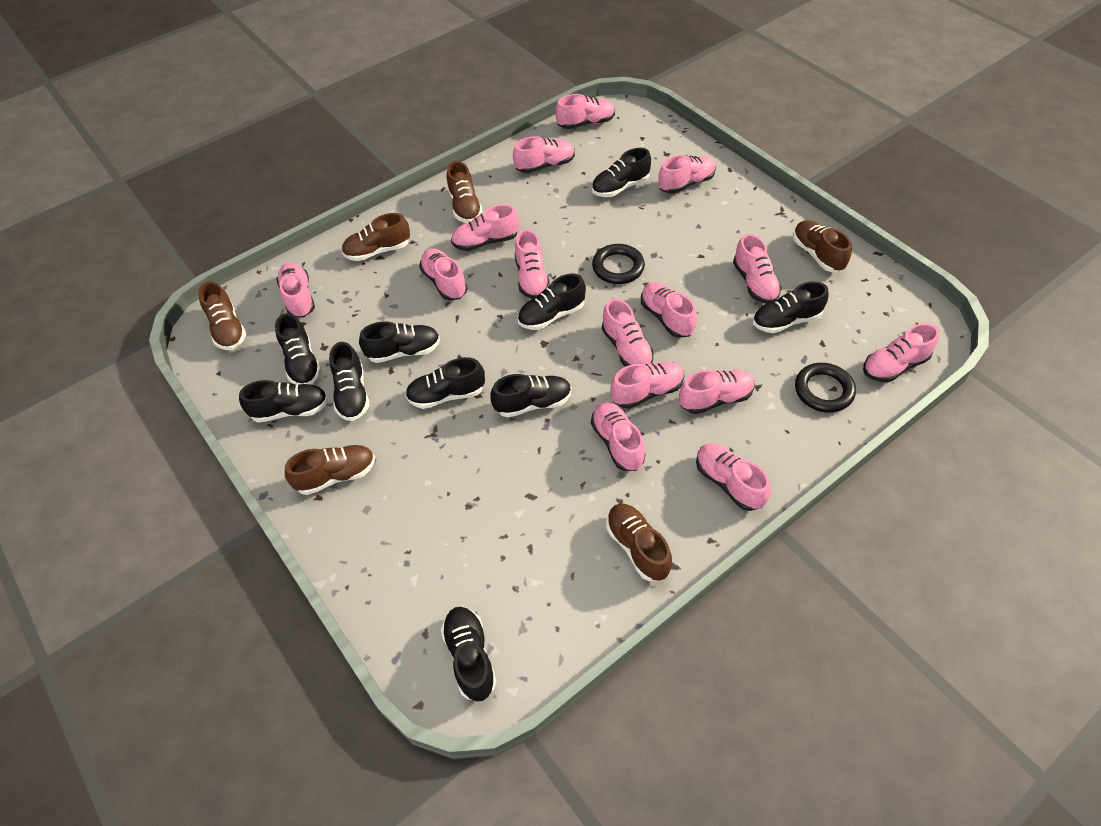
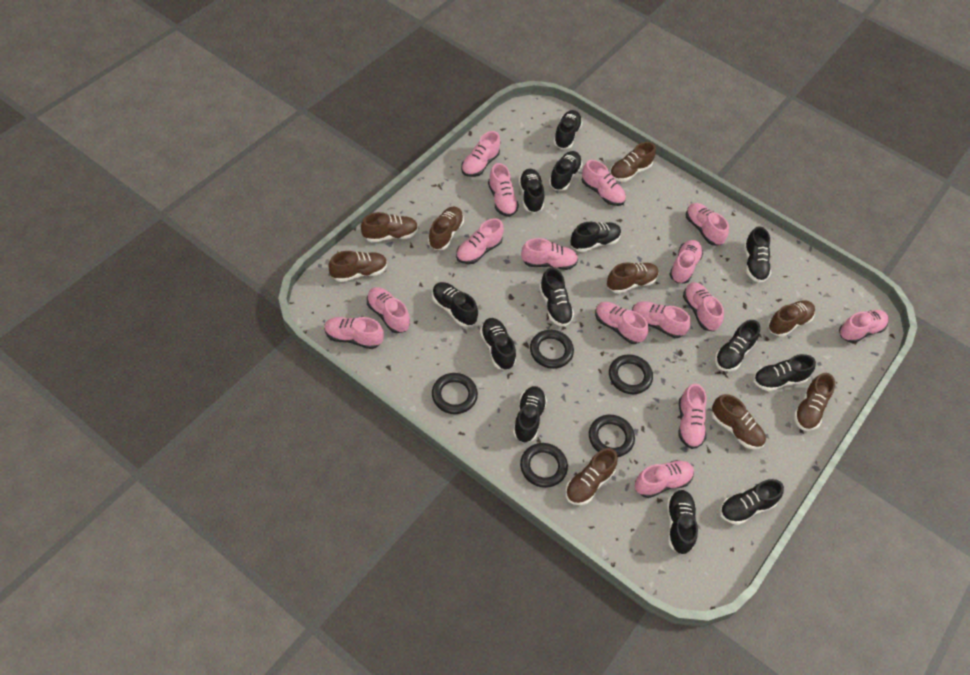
black ring: [592,244,645,284] [795,363,856,413] = 2 -> [432,373,478,414] [520,443,568,488] [530,330,574,369] [589,415,635,457] [609,354,653,394] = 5
black shoe: [239,380,328,423] [275,313,321,385] [329,342,369,421] [359,321,440,363] [405,357,485,409] [441,607,497,701] [490,374,571,418] [518,274,586,330] [592,148,651,197] [753,281,829,333] = 10 -> [432,282,478,327] [480,318,516,370] [513,386,547,443] [519,169,544,213] [539,268,574,327] [549,151,582,191] [554,110,582,149] [570,222,621,252] [667,490,698,554] [715,320,760,372] [720,479,784,525] [744,226,771,283] [753,354,816,391] = 13
brown shoe: [198,281,247,350] [285,445,375,495] [342,213,410,261] [447,161,483,223] [606,503,672,581] [793,220,852,272] = 6 -> [329,251,387,282] [361,212,418,242] [428,206,464,250] [565,448,618,505] [607,262,659,294] [610,142,656,182] [712,394,766,449] [768,300,815,337] [794,373,835,431] = 9

